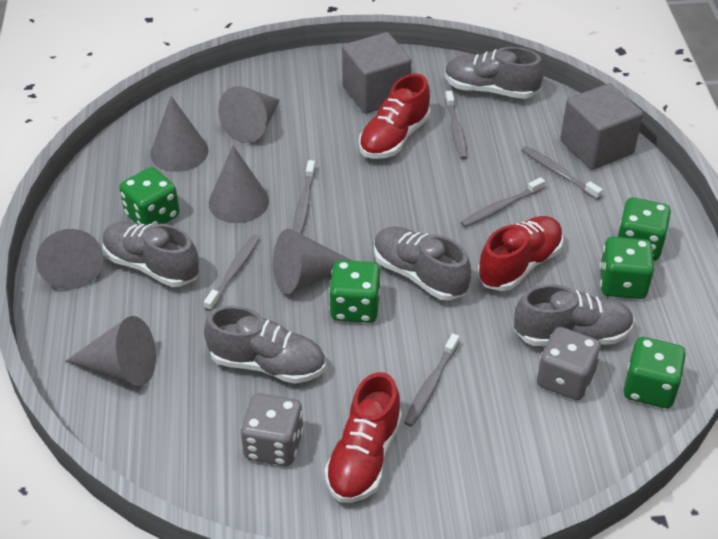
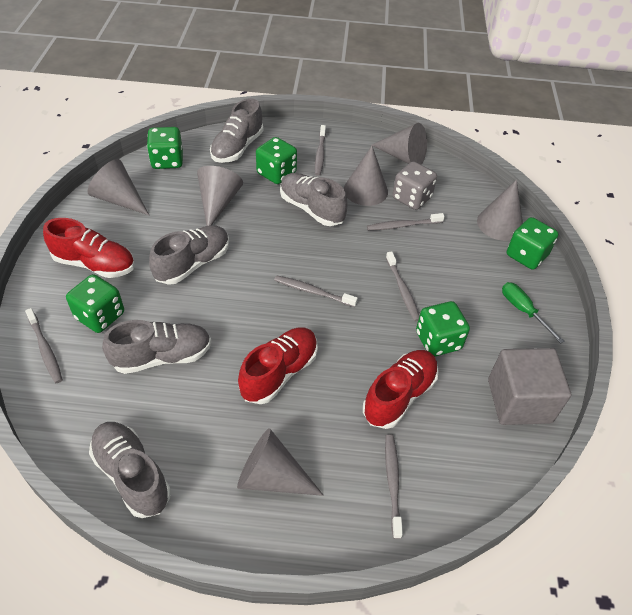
green screwdriver: none = 0 -> [502,282,564,344] = 1
grey cube: [342,32,411,113] [560,83,643,170] = 2 -> [488,348,571,425] = 1
grey dice: [241,393,303,466] [537,327,601,400] = 2 -> [393,161,437,210] = 1

